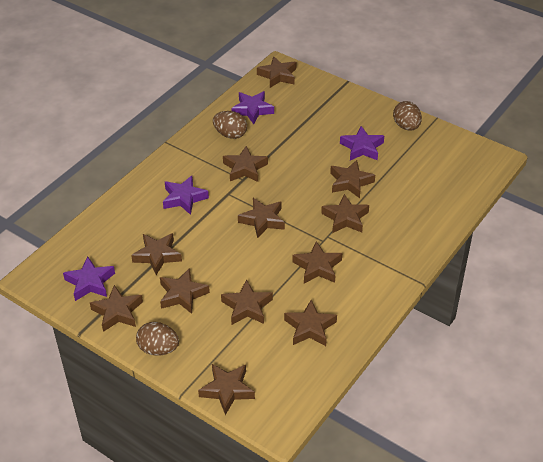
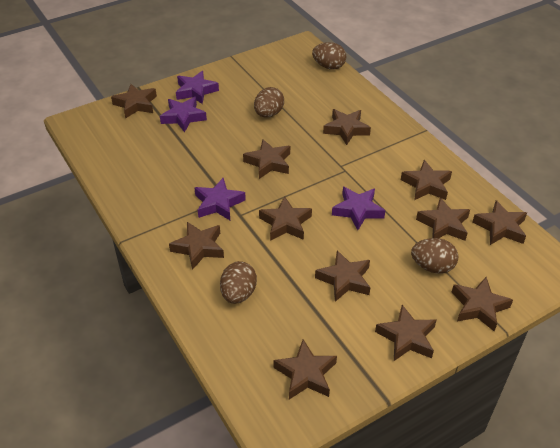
brown egg: [136,322,179,356] [213,111,247,139] [393,101,422,131] = 3 -> [220,261,257,304] [254,87,284,118] [312,42,346,70] [411,238,458,274] = 4

